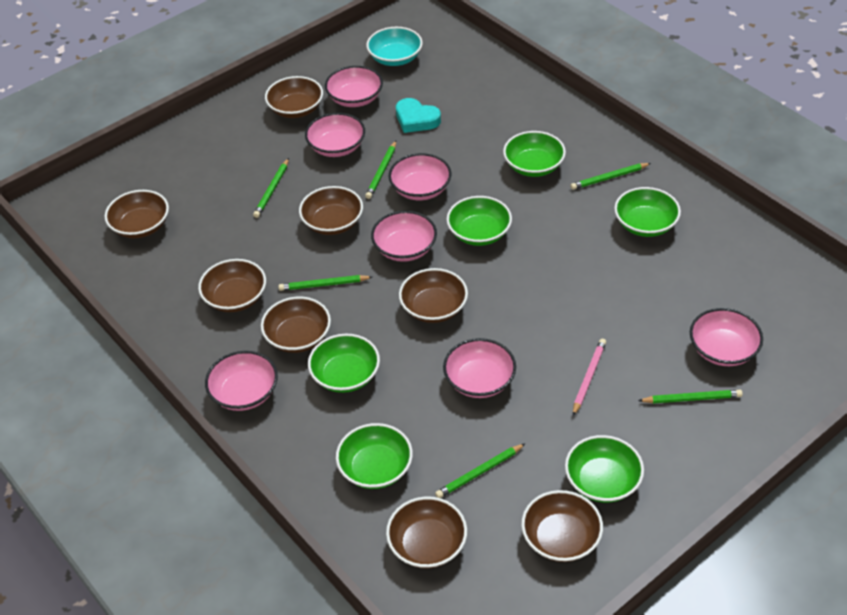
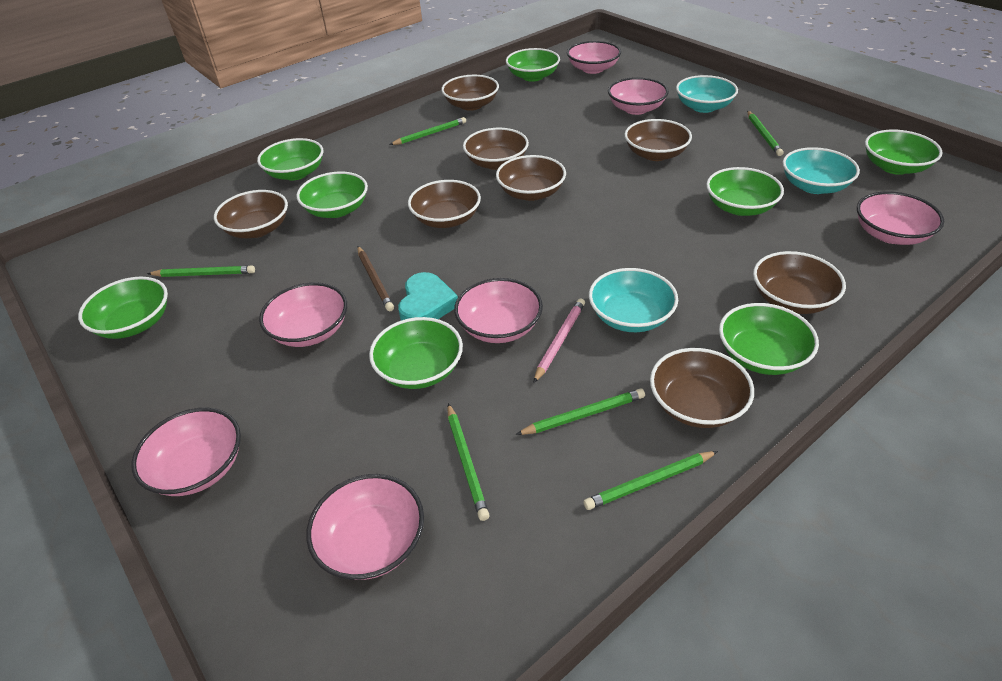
brown pencil: none = 0 -> [357,246,394,311] = 1
green bowl: [308,334,380,393] [336,423,413,489] [446,196,512,246] [503,131,566,177] [565,435,644,503] [614,187,681,237] = 6 -> [78,277,168,339] [257,138,324,180] [296,171,368,218] [369,317,463,389] [506,48,560,82] [706,167,784,216] [719,303,819,375] [865,130,943,175] = 8
turquoise bowl: [366,27,423,66] = 1 -> [589,268,678,332] [676,75,738,113] [783,147,860,194] = 3

